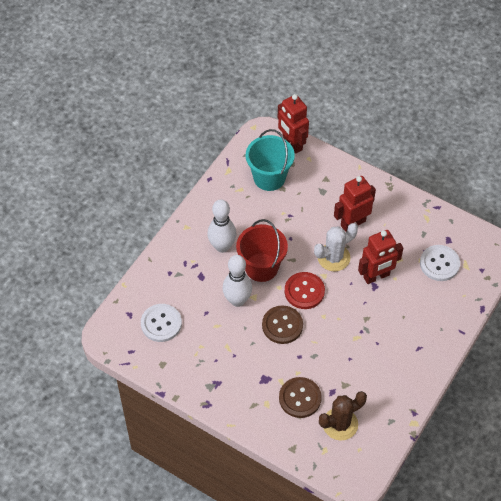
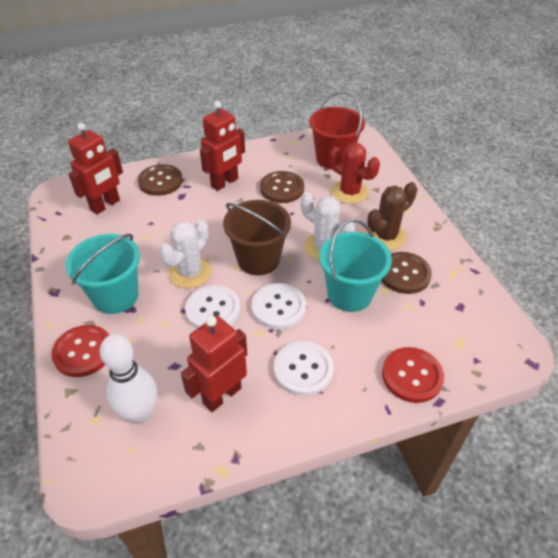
brown bucket: none = 0 -> [223,200,291,276] = 1
brown button: [262,305,303,344] [279,377,322,418] = 2 -> [138,164,183,196] [260,171,304,203] [381,252,432,294] = 3
red button: [285,272,325,309] = 1 -> [51,325,109,377] [382,347,444,403] = 2
red cactus: none = 0 -> [330,143,380,204] = 1
turquoise bucket: [246,129,295,191] = 1 -> [66,234,140,314] [319,219,392,312] = 2
white bowling pin: [207,199,236,253] [222,255,252,307] = 2 -> [100,334,157,424] = 1
white button: [141,304,182,342] [420,245,460,281] = 2 -> [185,285,240,328] [251,283,306,330] [274,341,334,396] = 3
white cactus: [314,223,358,272] = 1 -> [159,220,212,288] [301,192,355,261] = 2

